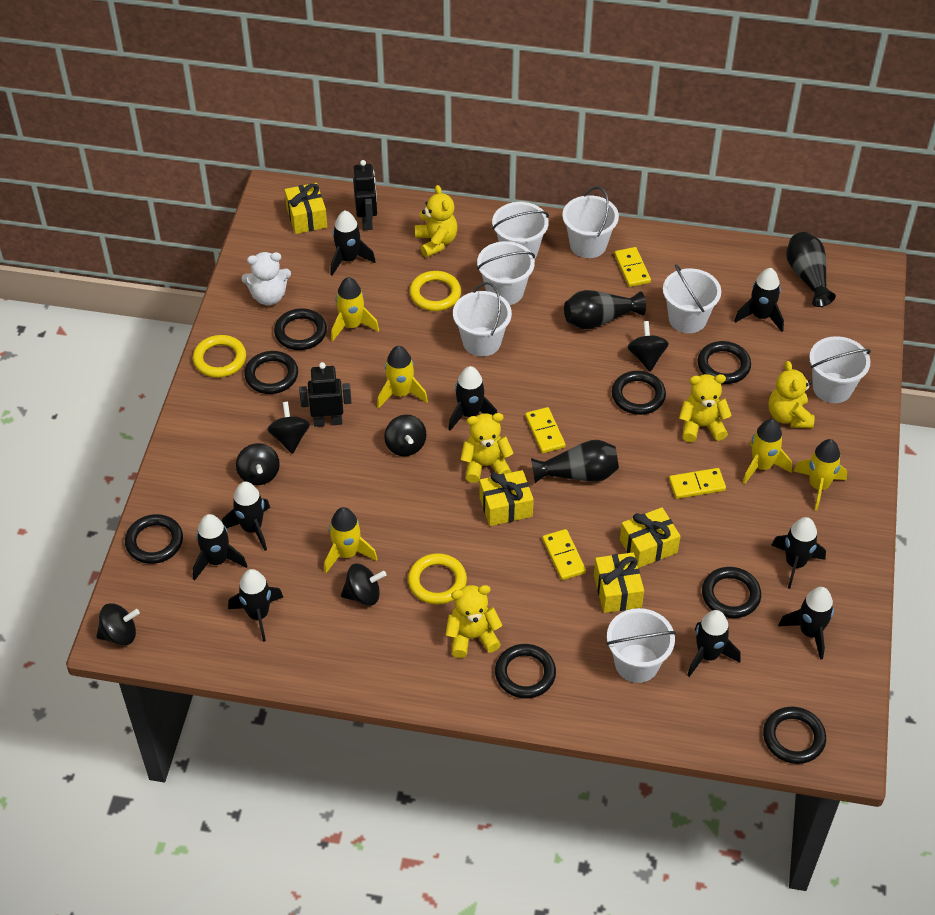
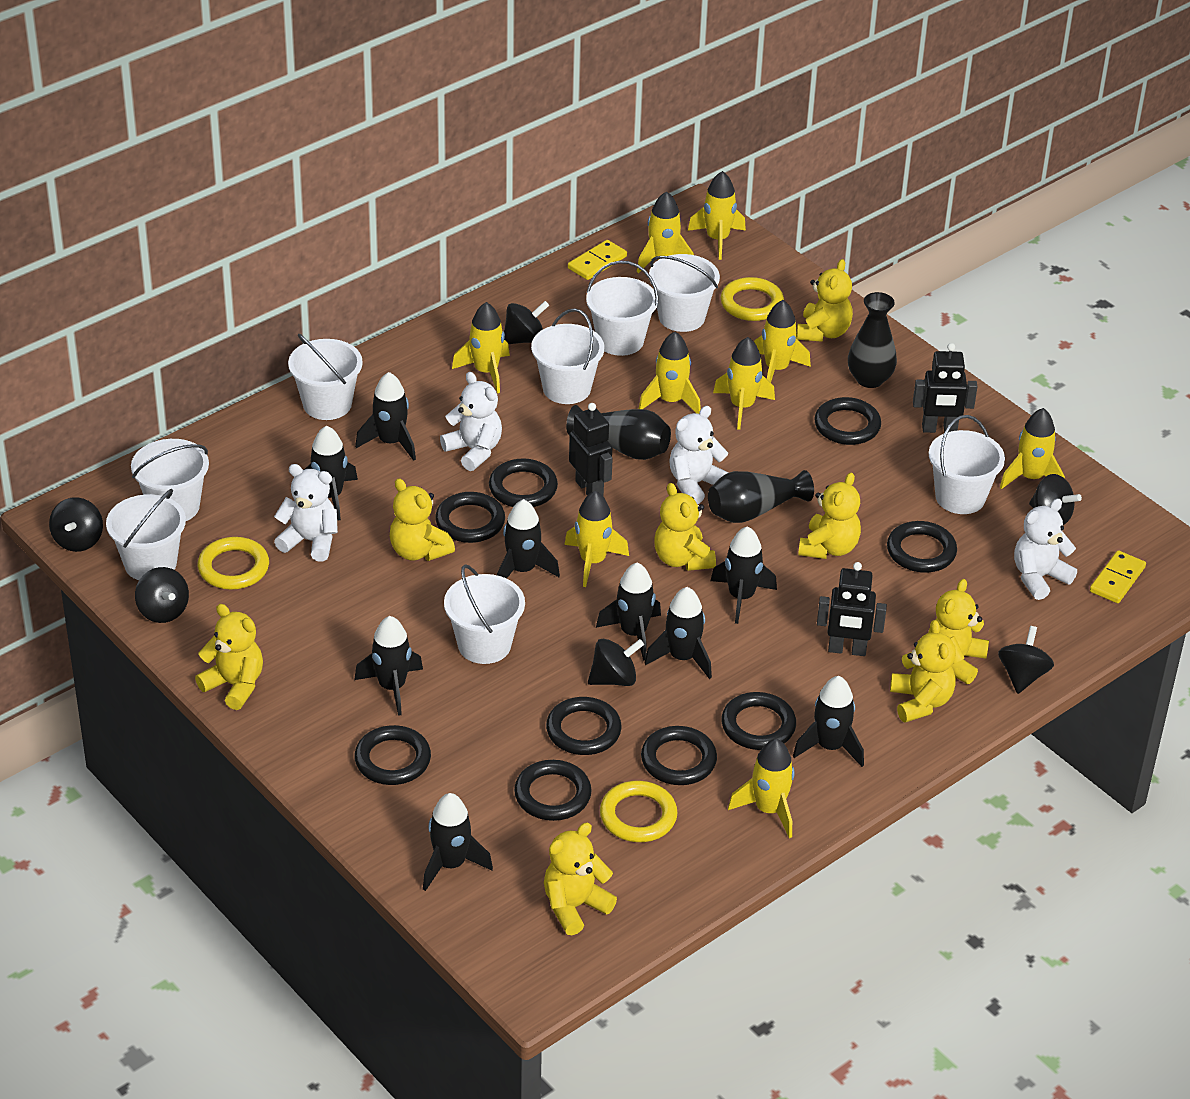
black ring: [125,514,183,564] [244,351,298,394] [274,309,327,350] [495,644,556,698] [612,371,666,415] [697,341,751,384] [702,567,761,618] [763,707,826,764] = 8 -> [355,725,431,785] [435,492,505,543] [489,458,558,507] [514,760,592,821] [546,697,622,755] [641,726,717,785] [721,692,796,750] [815,397,881,445] [887,521,957,573] = 9
black robot: [299,362,352,427] [353,160,377,230] = 2 -> [569,403,613,496] [817,562,887,656] [913,343,978,433] = 3
white bucket: [453,282,512,356] [477,241,535,305] [492,202,549,258] [562,186,619,258] [606,608,676,683] [663,264,721,333] [809,336,871,403] = 7 -> [106,489,186,580] [131,439,209,521] [288,334,363,420] [444,564,525,664] [531,308,604,404] [586,261,658,356] [649,254,720,332] [929,415,1005,514] = 8
white teddy bear: [241,252,291,305] = 1 -> [274,464,338,562] [440,372,502,471] [669,406,728,504] [1014,499,1077,600] = 4
yellow domino: [525,407,566,453] [542,529,586,580] [614,247,651,287] [669,468,726,499] = 4 -> [568,240,627,280] [1090,550,1146,603] = 2
yellow gift: [285,183,327,234] [479,470,534,526] [594,552,644,613] [620,508,680,568] = 4 -> none = 0
yellow rocket: [324,507,377,573] [331,277,379,342] [377,346,428,408] [743,419,792,485] [794,439,847,511] = 5 -> [452,302,510,393] [564,491,629,587] [637,191,694,273] [639,332,701,414] [688,171,746,260] [713,337,775,430] [728,739,794,838] [754,300,811,383] [1000,408,1065,489] = 9
yellow teddy bear: [415,185,458,257] [445,585,502,658] [460,413,514,483] [679,374,732,442] [769,361,814,429] = 5 -> [195,604,263,710] [390,478,455,561] [544,823,617,935] [654,483,716,571] [797,259,853,342] [798,473,861,559] [890,620,956,723] [928,579,989,684] = 8

